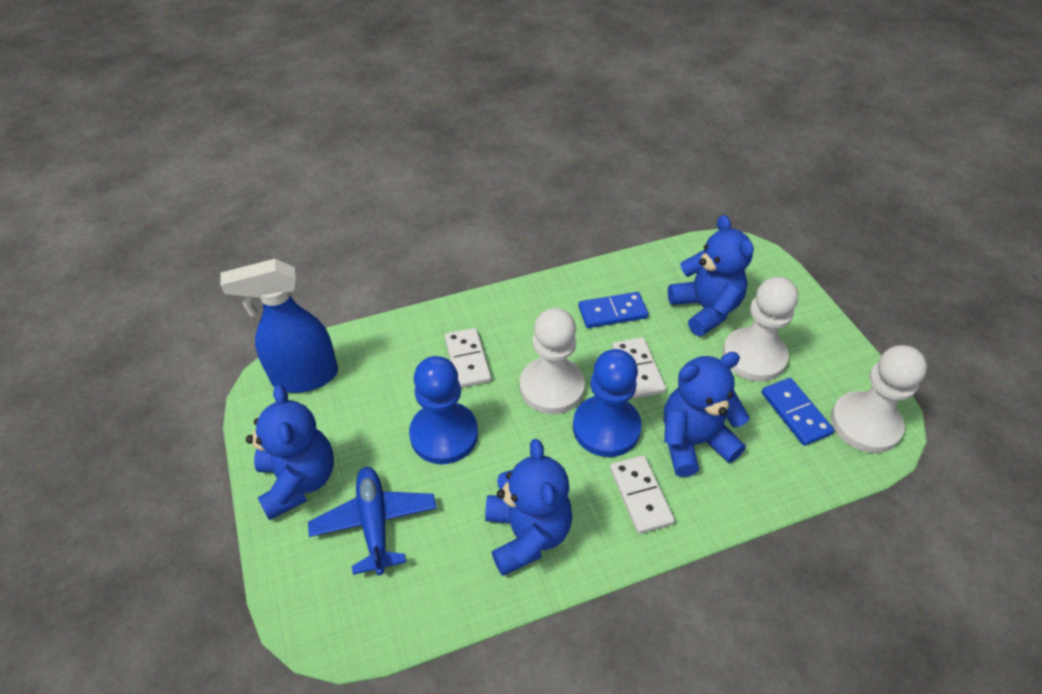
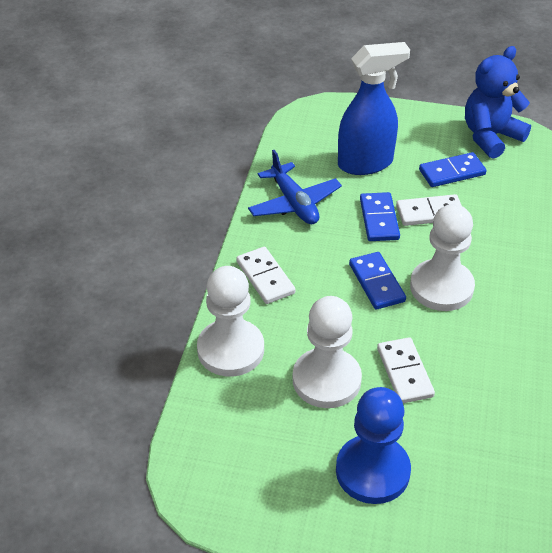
blue domino: [578,292,648,328] [761,378,834,446] = 2 -> [349,252,406,310] [360,192,400,241] [419,152,486,187] = 3
blue pawn: [409,356,478,464] [573,349,642,457] = 2 -> [336,387,411,504] = 1
blue teddy bear: [246,385,334,520] [485,439,572,576] [664,352,749,477] [668,215,754,336] = 4 -> [465,46,531,159] = 1

